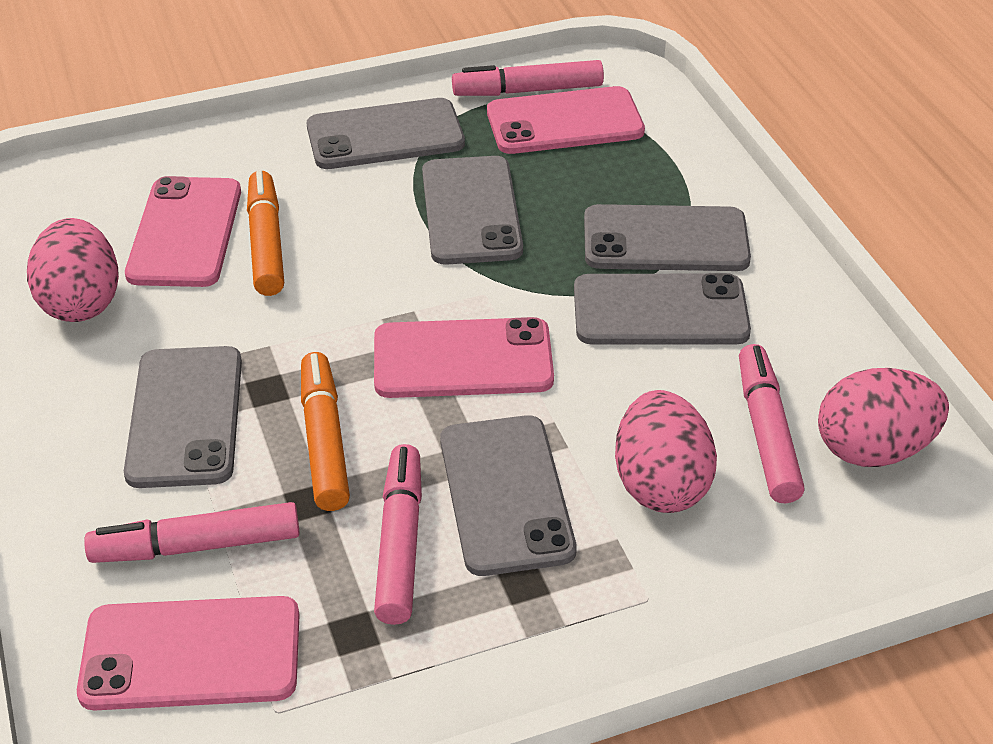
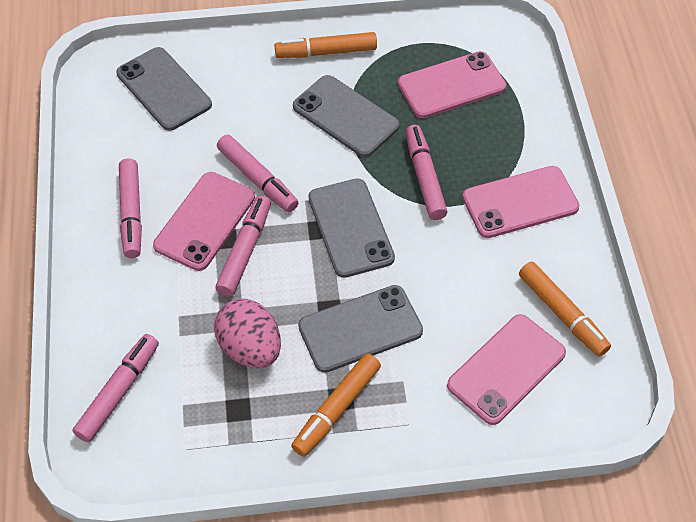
grey phone: [124,346,242,488] [307,98,465,169] [422,156,523,265] [440,415,577,576] [574,273,751,345] [584,204,751,271] = 6 -> [117,47,212,131] [293,75,400,157] [298,285,423,373] [308,178,395,278] = 4
orange marker: [247,170,284,296] [301,352,350,511] = 2 -> [275,32,377,58] [291,353,381,457] [519,261,611,357] = 3
pink egg: [27,218,119,322] [615,390,717,513] [818,368,949,467] = 3 -> [214,299,281,368] = 1
pink marker: [84,502,300,563] [374,444,422,625] [452,60,604,96] [739,344,805,503] = 4 -> [72,334,159,443] [119,159,142,258] [215,196,271,297] [217,134,299,213] [405,125,447,220] = 5

